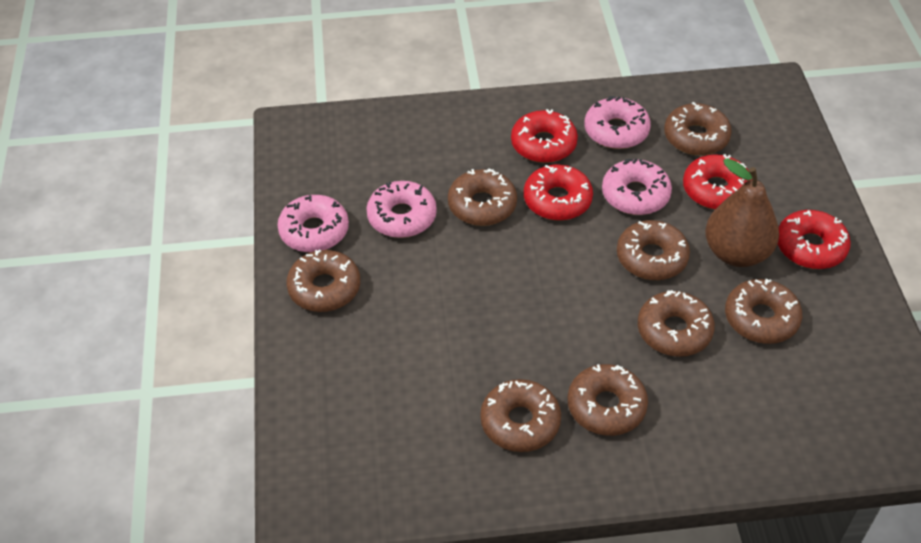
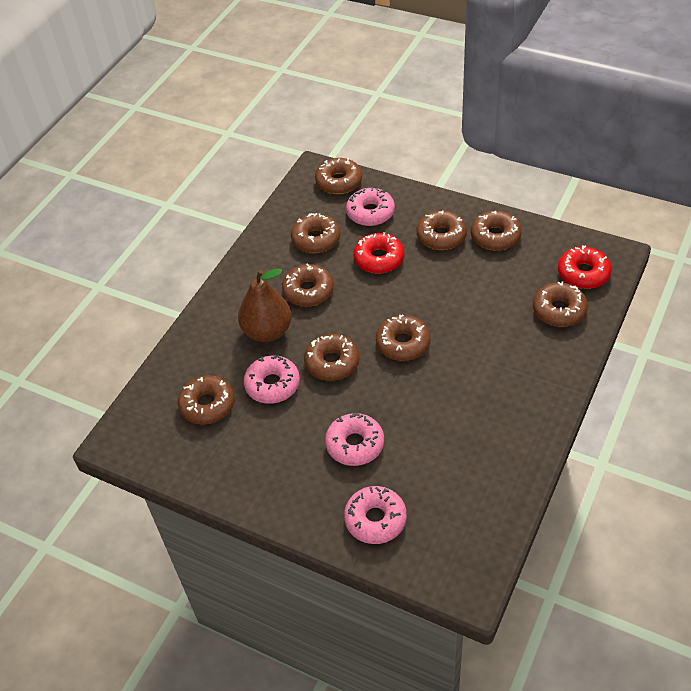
brown donut: [286,249,360,312] [448,168,517,226] [480,379,561,452] [568,364,648,436] [617,220,690,280] [638,290,715,357] [664,102,732,156] [725,279,802,344] = 8 -> [178,375,234,425] [282,263,334,307] [291,213,340,253] [304,334,359,381] [315,158,362,194] [376,314,431,361] [417,211,467,250] [471,211,522,251] [533,281,588,327] = 9
red donut: [511,109,578,163] [524,165,593,220] [683,154,752,209] [778,210,851,269] = 4 -> [354,232,404,274] [558,246,612,289] = 2

